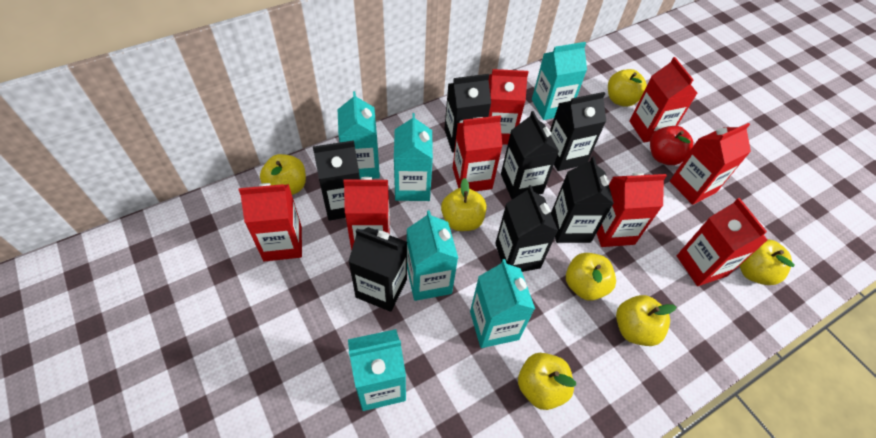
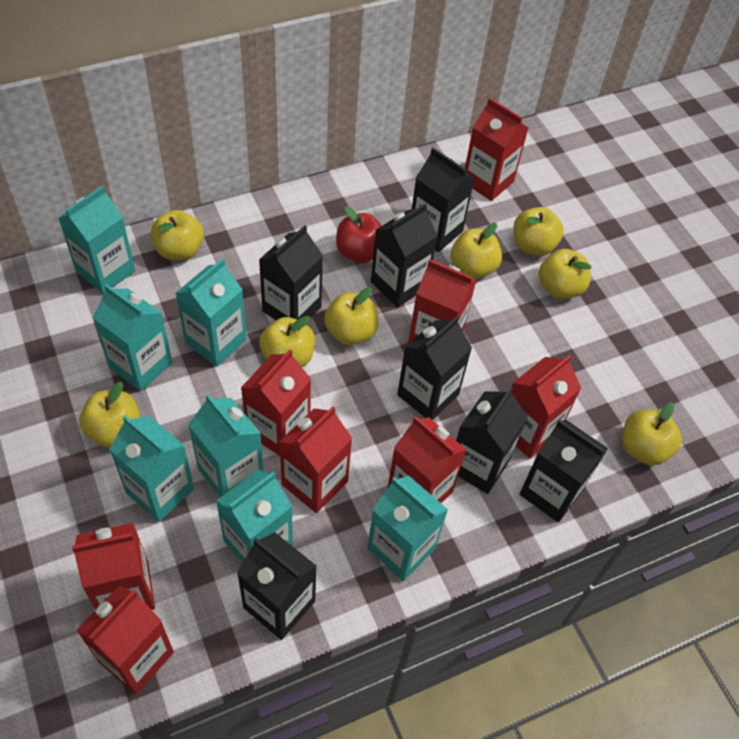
turquoise carton: [338,91,380,179] [348,329,406,411] [394,113,433,201] [407,210,458,301] [470,259,535,348] [532,42,587,120] = 6 -> [58,186,135,294] [93,284,172,391] [109,416,194,522] [176,258,247,367] [188,394,263,497] [216,469,293,563] [367,475,448,581] = 7
yellow apple: [260,154,306,195] [441,178,486,231] [518,353,576,410] [566,253,616,301] [608,69,647,107] [616,295,676,346] [740,239,794,285] = 7 -> [79,382,140,448] [151,210,204,260] [259,316,315,367] [324,287,378,345] [451,223,502,279] [513,207,564,256] [539,249,591,299] [622,402,682,466] = 8

